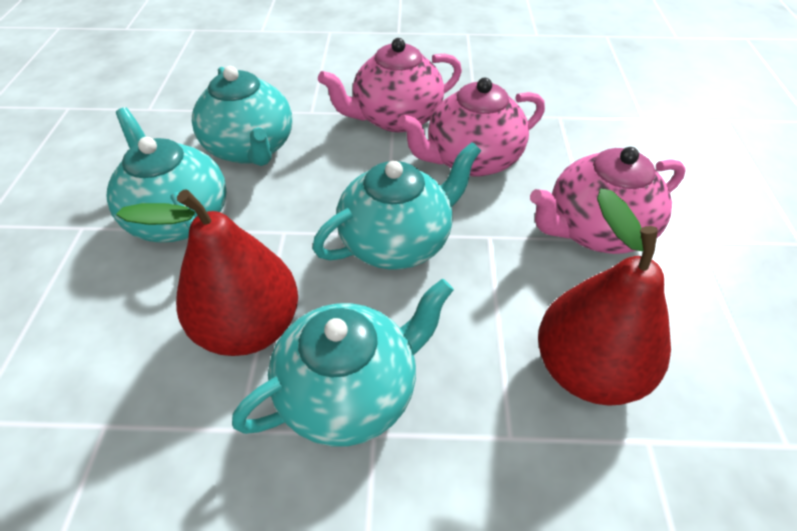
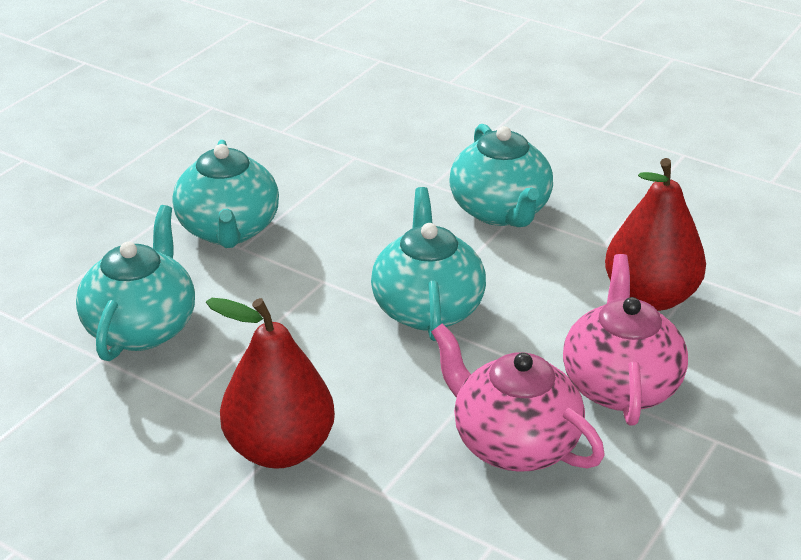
pink teapot: [318,38,462,132] [397,78,545,177] [530,147,686,254] = 3 -> [431,323,604,472] [563,254,688,426] = 2

